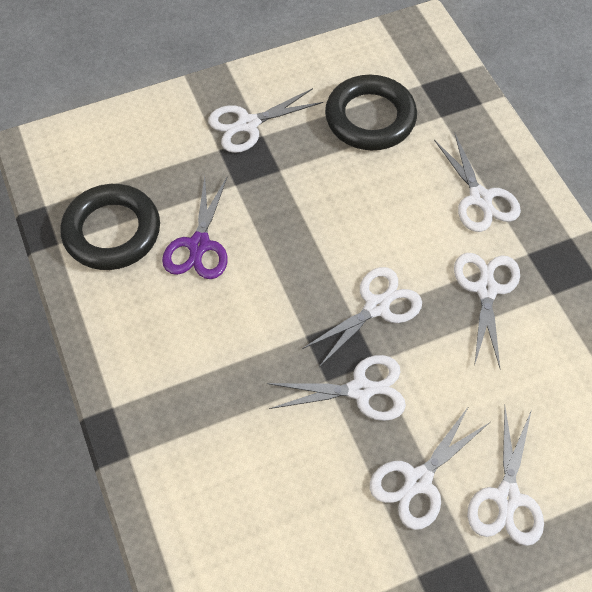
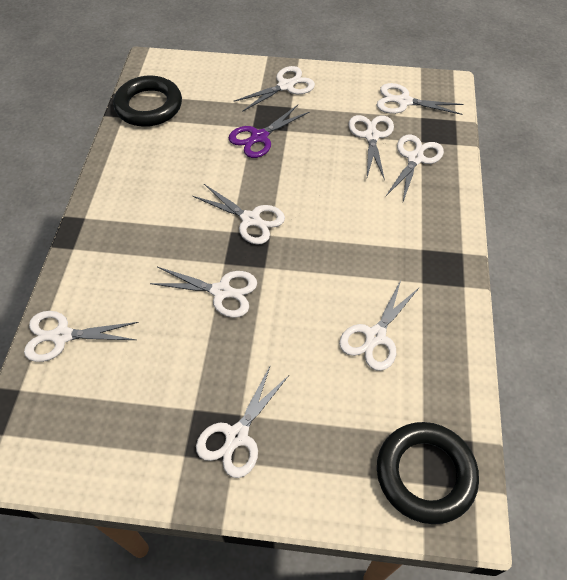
white scissors: [208,88,323,153] [267,355,406,421] [302,267,422,367] [370,406,490,530] [434,132,521,232] [454,253,520,368] [467,405,544,546] = 7 -> [24,311,139,362] [150,267,257,318] [193,184,285,245] [196,365,289,478] [233,66,315,112] [339,280,420,371] [349,115,394,180] [377,83,463,115] [386,135,444,201] = 9

